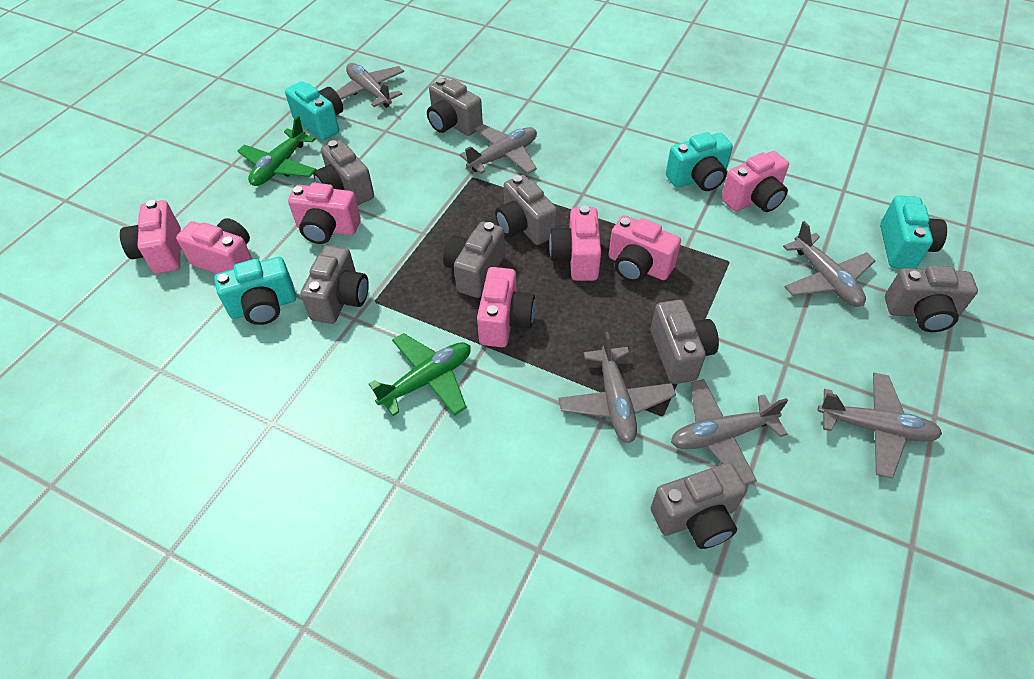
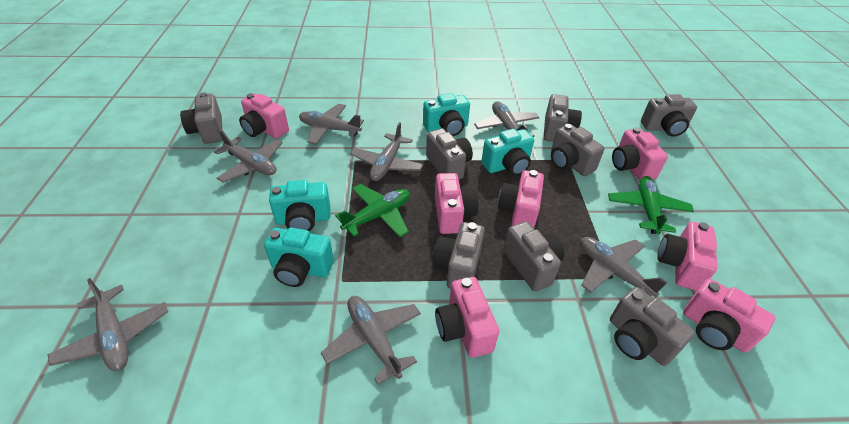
grey plane: [336,63,404,108] [460,124,537,174] [558,332,676,443] [671,379,788,485] [783,221,876,307] [817,373,942,479] = 6 -> [48,278,168,371] [214,130,283,183] [299,104,364,145] [321,296,421,385] [350,122,424,181] [474,101,540,137] [580,237,667,298] = 7

